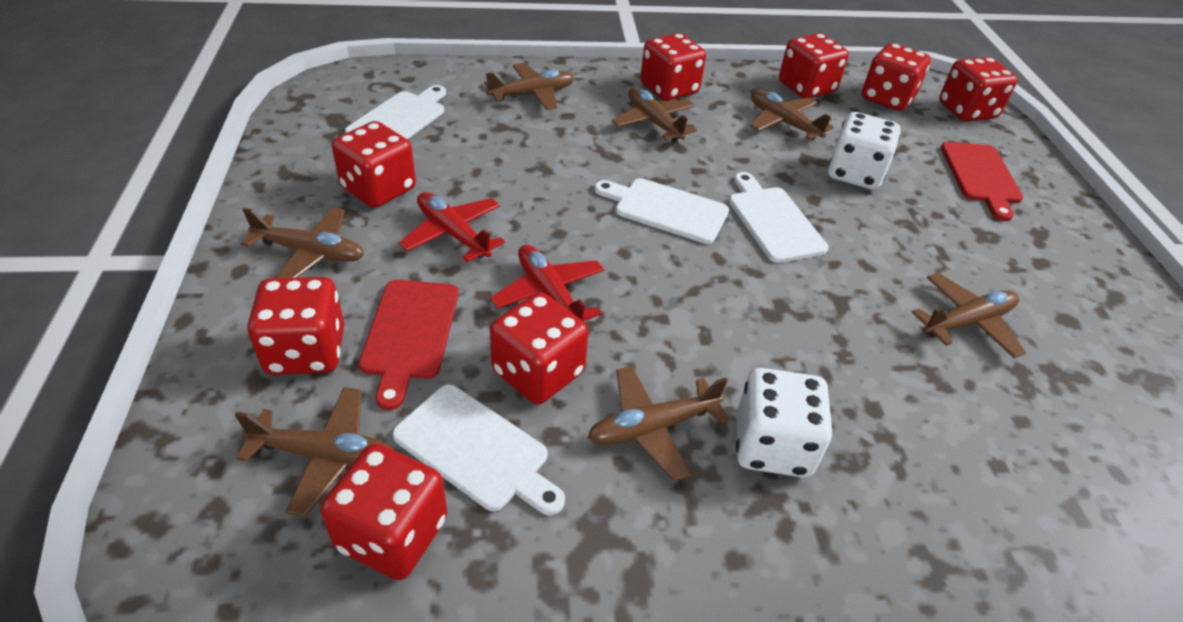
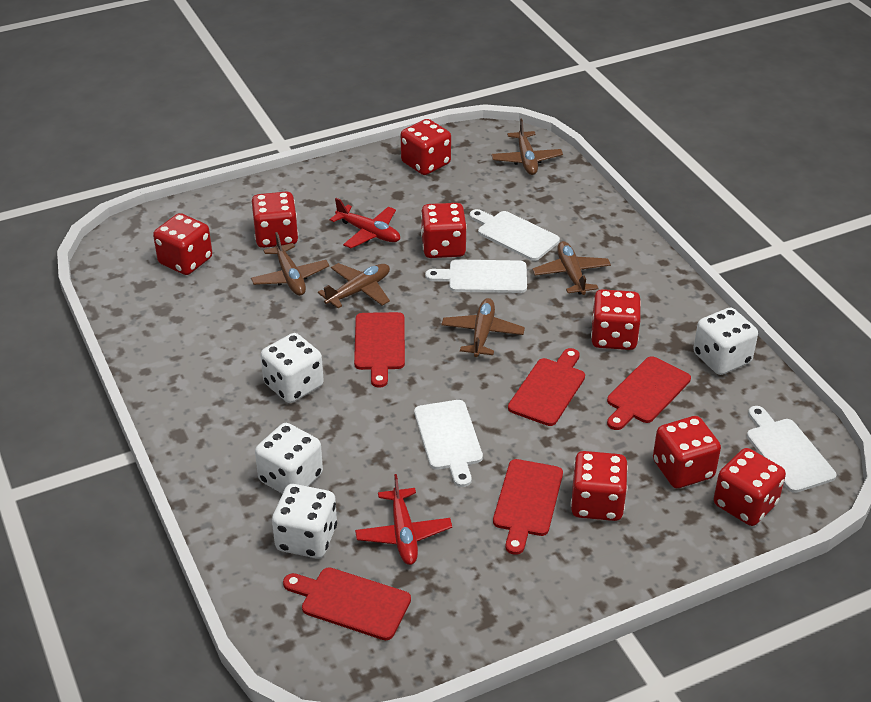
brown plane: [235,387,395,516] [241,207,364,278] [484,63,574,110] [588,366,730,481] [612,87,697,142] [750,90,833,140] [912,273,1026,358] = 7 -> [251,232,329,296] [318,263,390,308] [441,298,525,357] [491,118,563,175] [532,241,611,295] = 5
red cutting board: [359,280,459,410] [941,142,1023,221] = 2 -> [283,567,411,640] [354,312,405,388] [493,459,563,555] [508,348,585,426] [607,356,691,430] = 5
white dice: [736,368,833,477] [828,112,901,190] = 2 -> [255,423,323,494] [260,333,324,403] [272,484,337,558] [693,308,758,375] = 4

